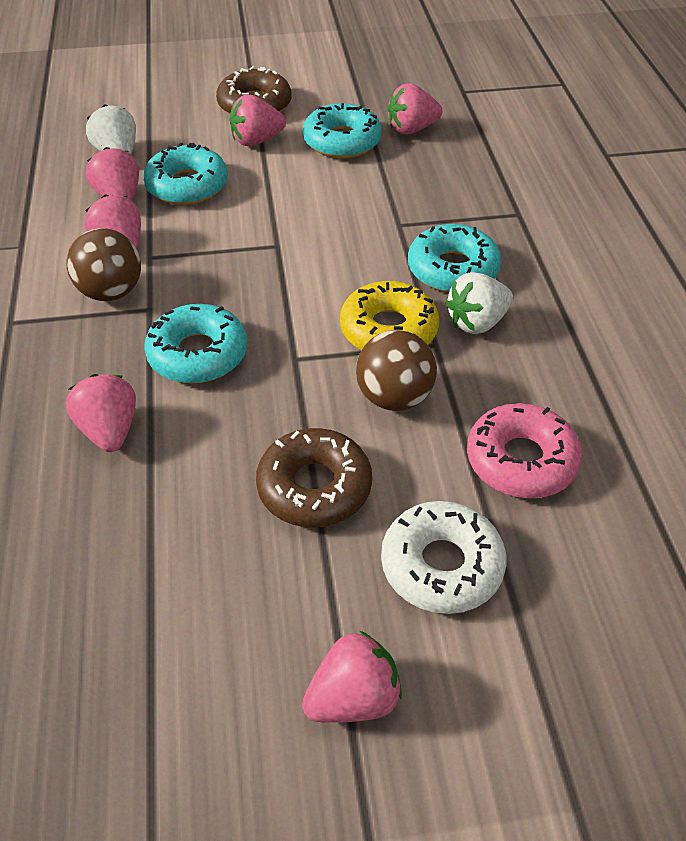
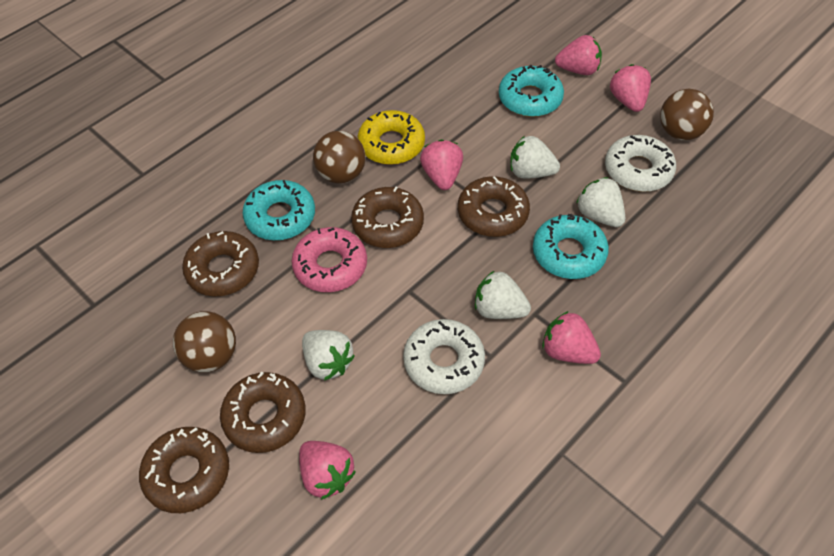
brown ball: [67,228,141,301] [356,330,437,411] = 2 -> [173,311,236,372] [313,131,366,184] [660,89,714,140] = 3
brown donut: [216,66,292,114] [256,428,372,528] = 2 -> [139,427,229,513] [182,231,259,297] [220,372,306,453] [351,187,424,248] [458,176,530,237] = 5
pink strawberry: [66,374,136,452] [85,194,141,250] [86,147,139,200] [230,95,286,146] [302,631,402,723] [387,83,443,134] = 6 -> [299,441,356,500] [420,140,463,190] [542,311,601,364] [555,35,602,75] [610,64,651,112] = 5
turquoise donut: [143,142,228,205] [144,304,247,384] [303,103,382,158] [408,224,501,293] = 4 -> [242,180,315,240] [499,64,564,117] [533,214,609,279] = 3
white donut: [381,501,507,614] = 1 -> [403,319,485,394] [605,135,676,192] = 2
white strawberry: [86,104,136,154] [446,272,513,334] = 2 -> [302,330,355,381] [475,270,531,319] [510,136,560,179] [576,177,625,227] = 4

